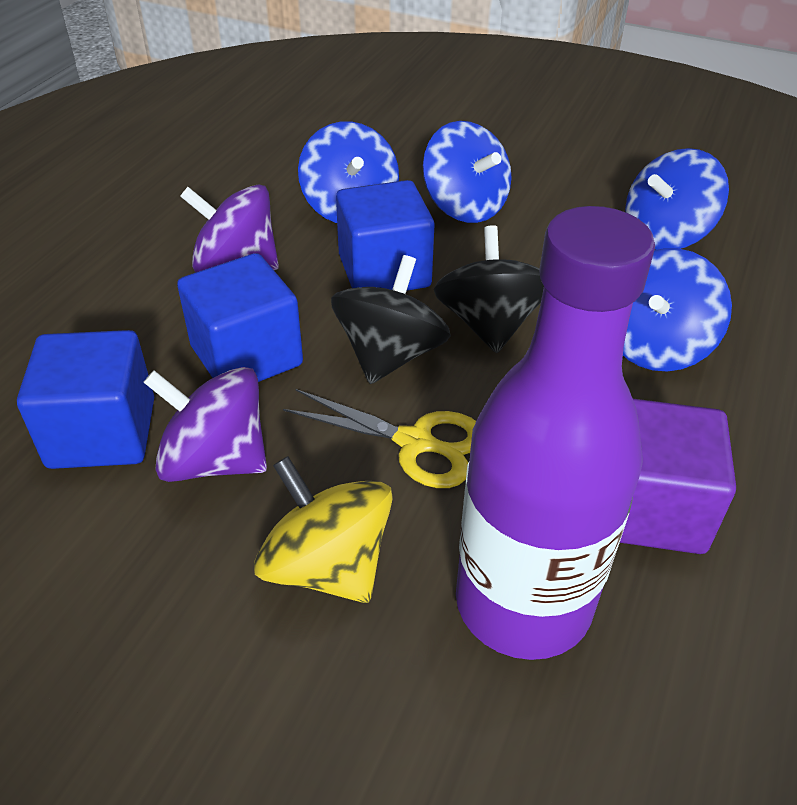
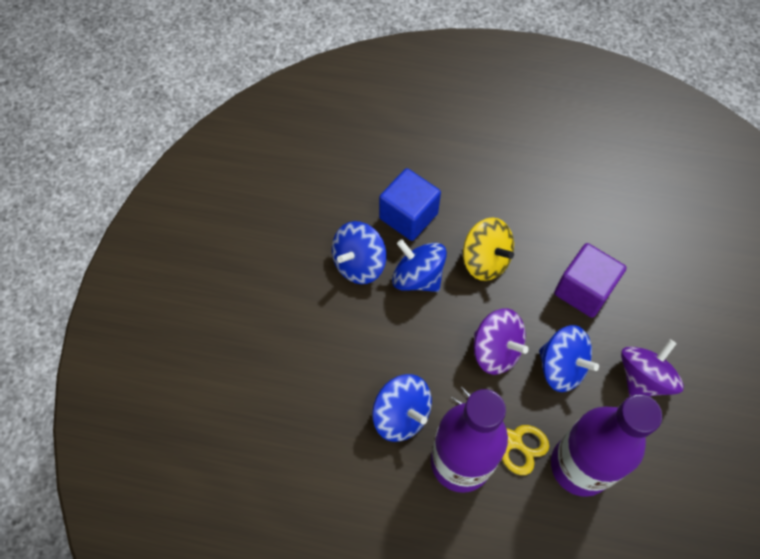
black spinning top: [331,255,451,384] [434,225,544,353] = 2 -> none = 0
blue cube: [17,330,154,469] [177,253,303,382] [336,180,434,291] = 3 -> [379,168,441,241] = 1
purple bottle: [456,206,655,660] = 1 -> [431,389,508,493] [551,394,662,497] = 2

